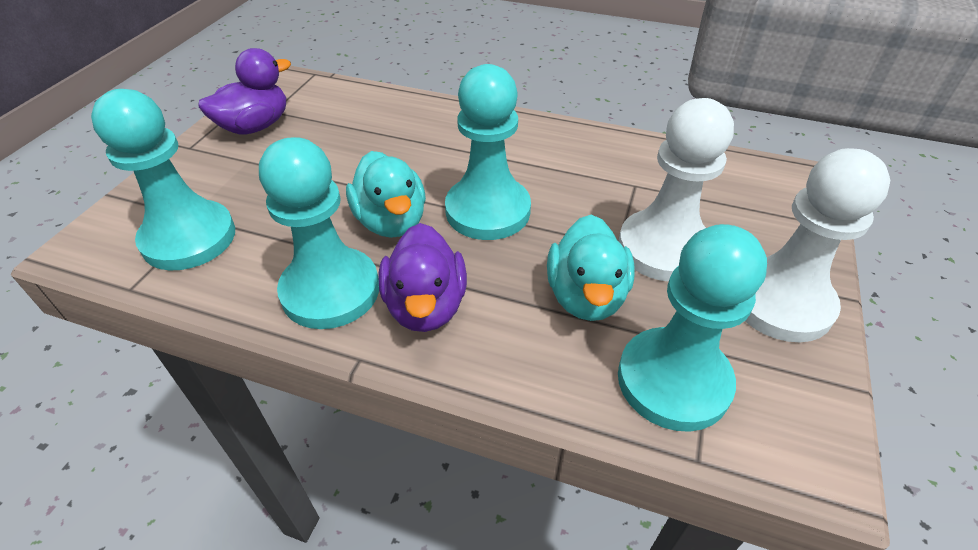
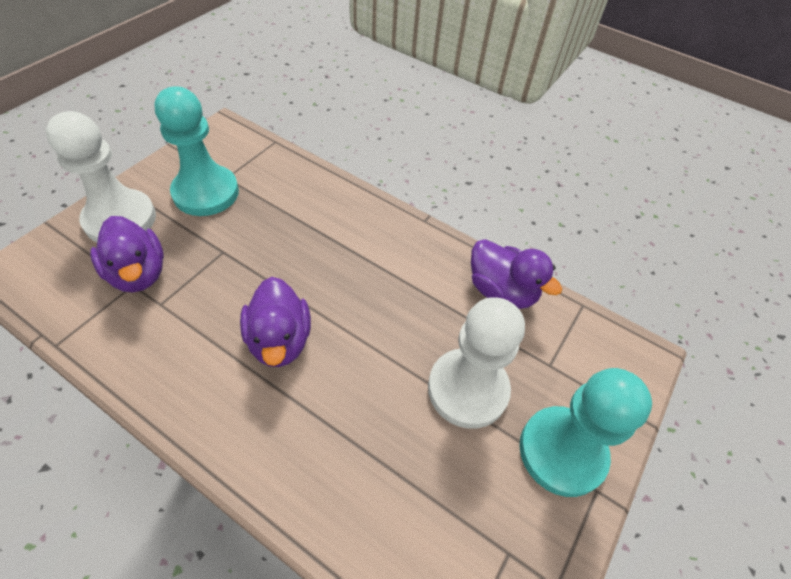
purple duck: [198,48,291,135] [378,223,467,332] = 2 -> [90,216,164,292] [240,277,311,367] [471,239,562,309] = 3
turquoise duck: [346,151,426,238] [547,215,635,321] = 2 -> none = 0
turquoise pawn: [91,89,235,270] [259,137,379,329] [445,64,531,240] [618,224,767,432] = 4 -> [154,86,239,216] [519,368,652,497] = 2

